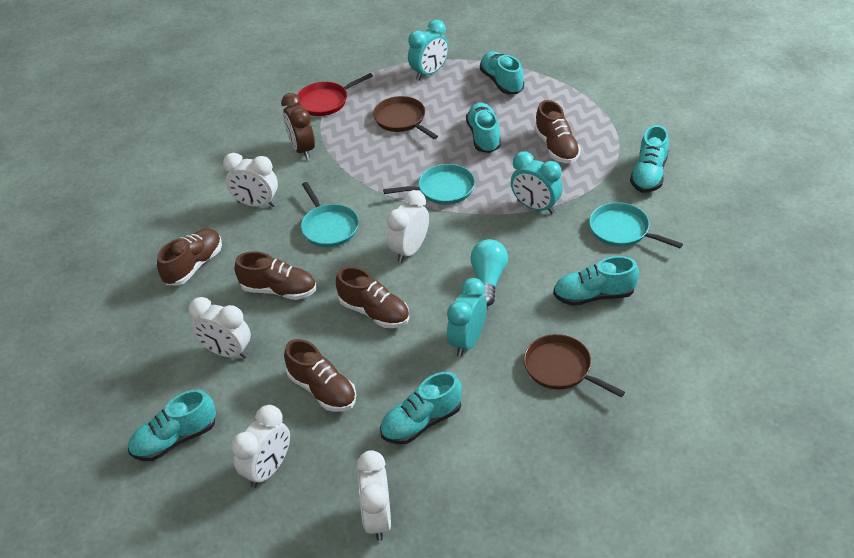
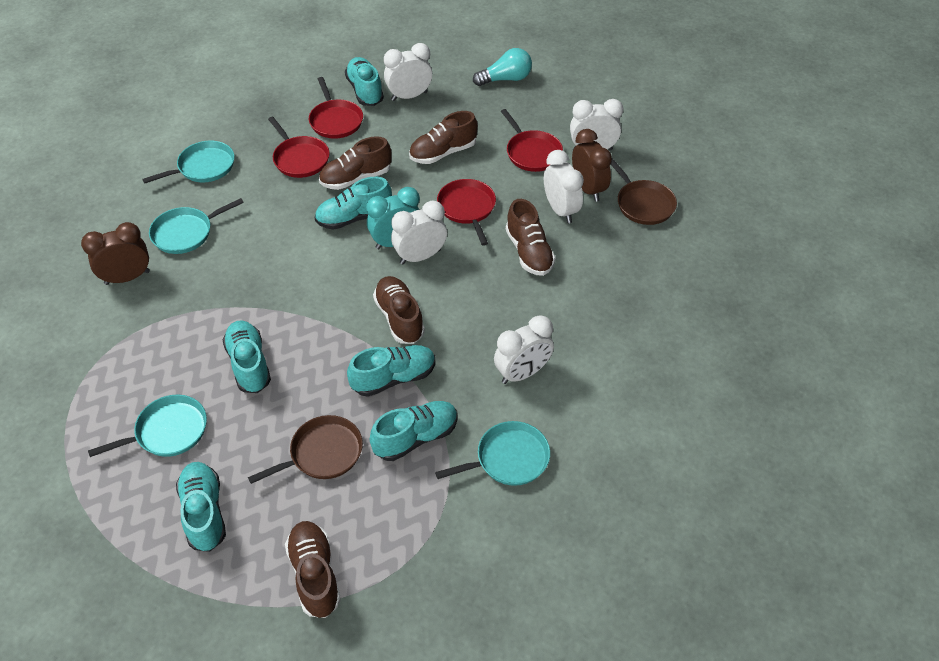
brown clock: [281,93,315,160] = 1 -> [81,222,150,285] [572,129,612,202] = 2
red pan: [297,73,373,116] = 1 -> [268,117,330,178] [309,77,363,139] [437,179,496,246] [501,109,563,172] = 4
turquoise clock: [408,20,449,80] [447,278,487,357] [511,151,563,214] = 3 -> [366,187,420,249] = 1
turquoise pan: [301,182,359,247] [383,164,475,205] [589,202,683,248] = 3 -> [88,395,207,457] [142,141,235,183] [149,198,244,254] [435,421,550,486] = 4

